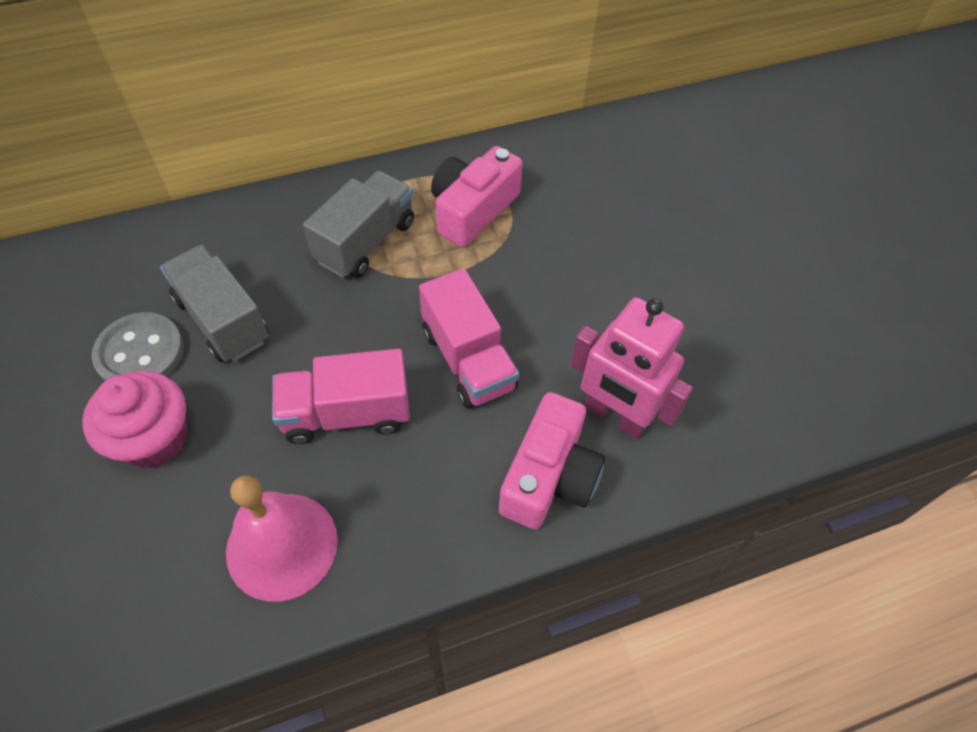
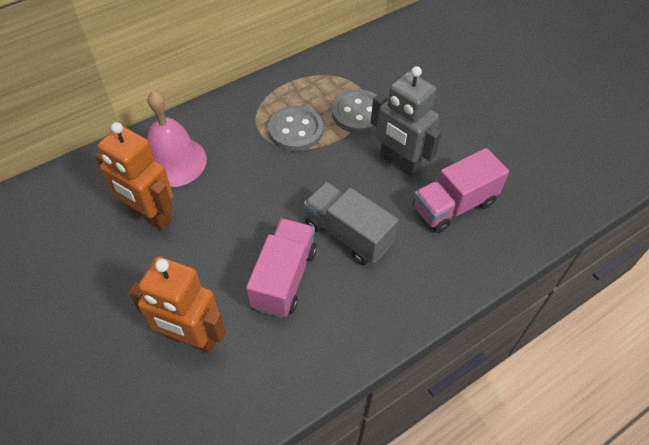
grey button: [92,312,184,381] = 1 -> [268,106,323,151] [332,89,377,133] = 2
grey robot: none = 0 -> [371,66,442,177] = 1
grey truck: [160,245,269,362] [303,171,414,278] = 2 -> [304,182,399,265] = 1
orange robot: none = 0 -> [96,122,173,230] [128,256,226,354] = 2
pink camera: [431,146,523,247] [499,392,605,529] = 2 -> none = 0
pink cupcake: [82,371,188,468] = 1 -> none = 0
pink robot: [570,297,693,439] = 1 -> none = 0

